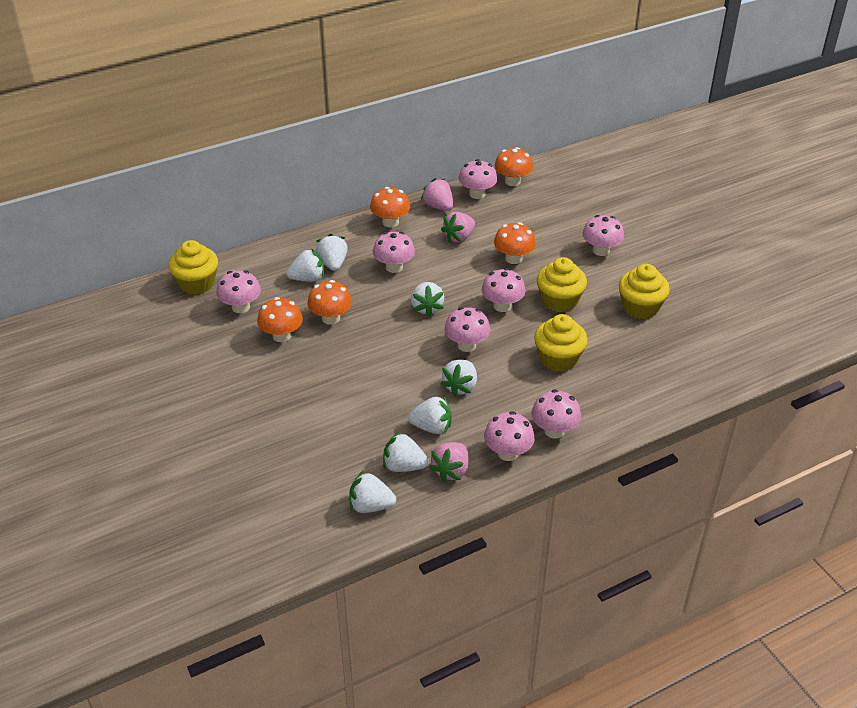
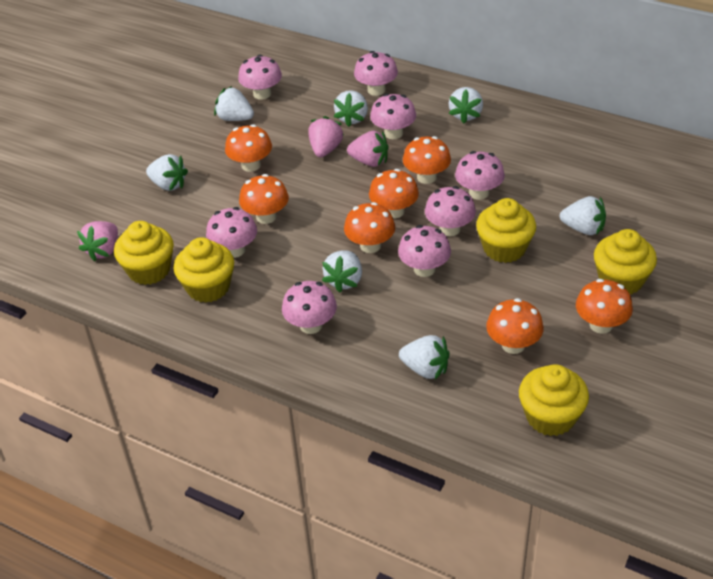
orange mushroom: [257,297,303,342] [307,280,352,325] [370,187,410,227] [494,222,536,264] [495,147,533,186] = 5 -> [225,124,272,172] [239,174,289,224] [344,202,395,253] [369,169,419,219] [403,136,451,184] [486,298,544,354] [576,279,633,334] = 7
yellow cupcake: [168,240,218,295] [534,314,588,372] [537,257,587,313] [619,264,670,319] = 4 -> [114,221,174,285] [173,237,234,303] [476,198,536,263] [519,364,589,436] [594,229,657,294] = 5

